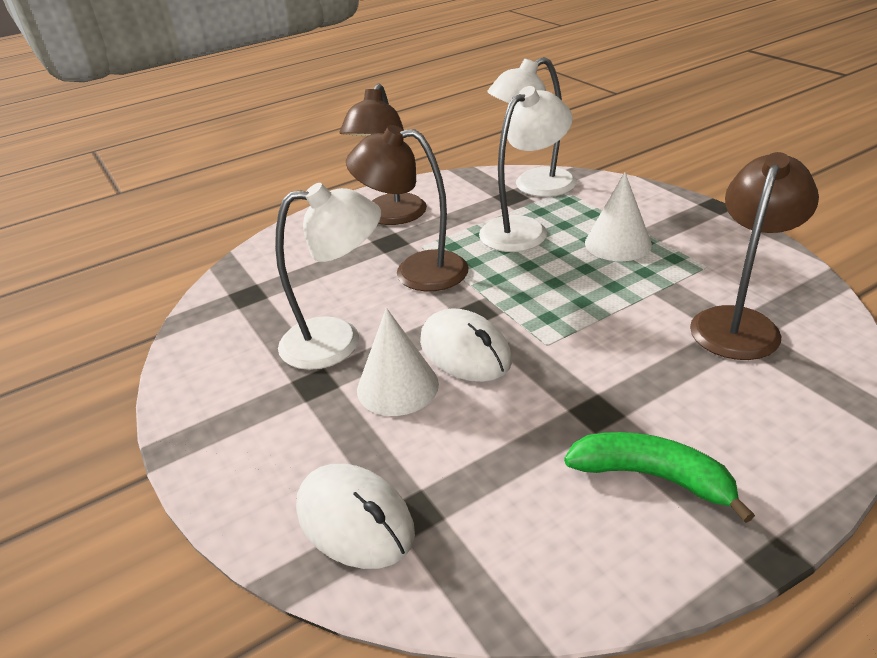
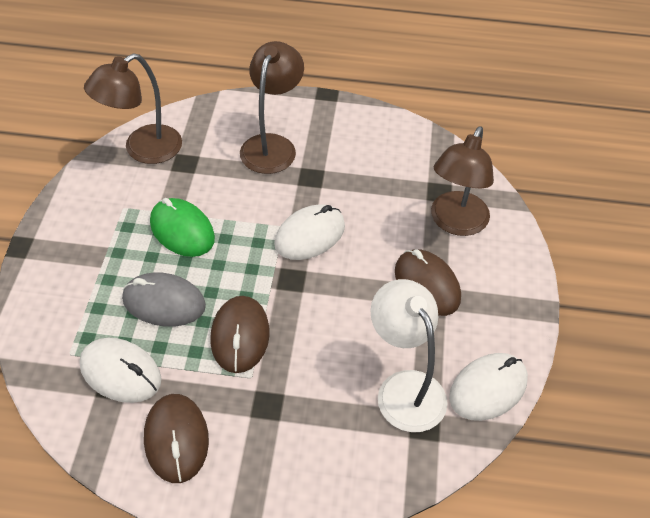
brown mouse: none = 0 -> [144,394,209,483] [210,296,270,373] [395,249,461,316] = 3
green banana: [564,432,755,523] = 1 -> none = 0
green mouse: none = 0 -> [150,198,215,257] = 1
grey mouse: none = 0 -> [122,273,206,327] = 1
white cone: [357,308,439,416] [585,172,652,261] = 2 -> none = 0
white lamp: [275,183,381,370] [479,86,573,252] [487,57,577,197] = 3 -> [370,279,447,432] = 1
white mouse: [296,464,415,569] [420,308,512,382] = 2 -> [80,338,161,403] [274,204,345,260] [449,353,528,421] = 3

